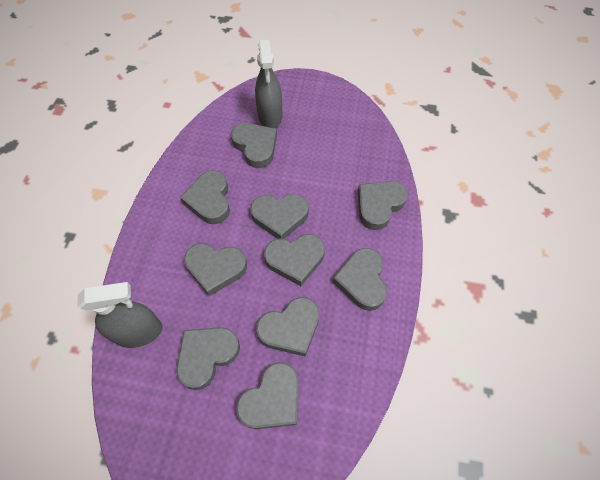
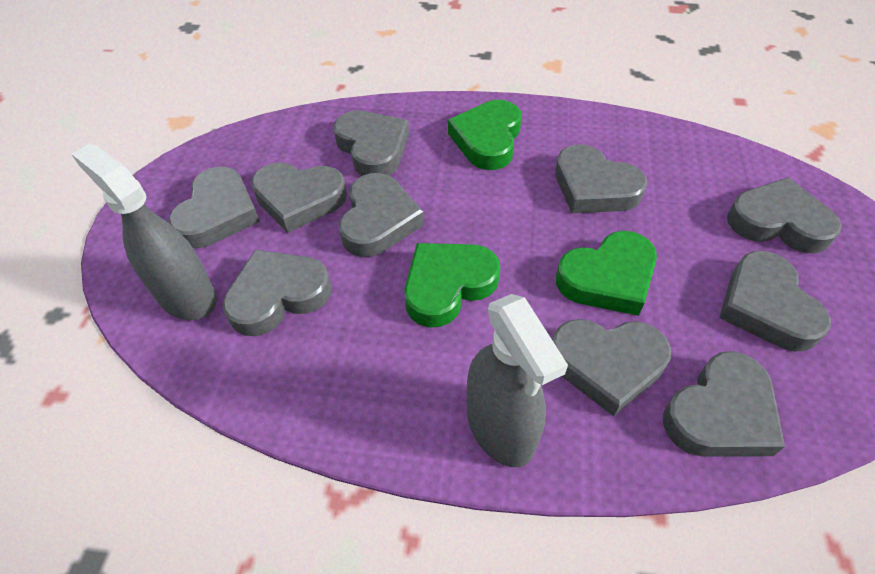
green heart: none = 0 -> [404,243,500,328] [448,100,522,170] [556,231,657,316] = 3

